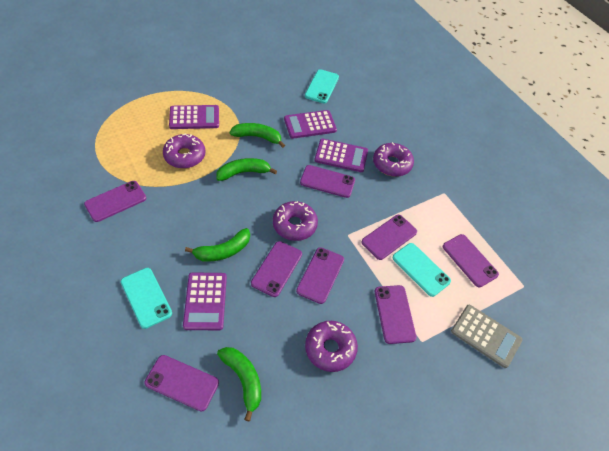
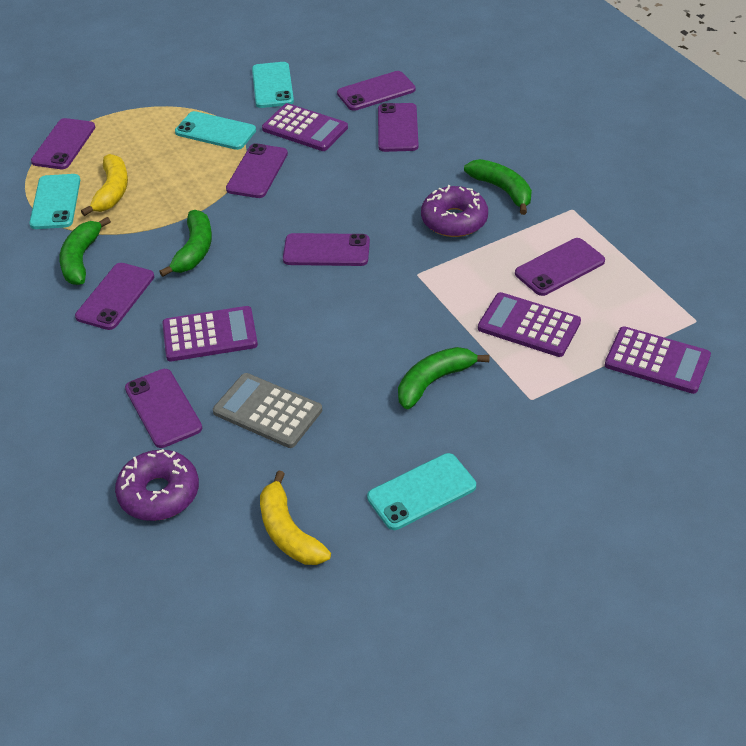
purple donut: [163,133,206,169] [273,201,318,241] [305,321,358,372] [373,142,414,177] = 4 -> [115,449,199,521] [421,185,488,237] = 2
turquoise phone: [121,268,172,329] [305,69,339,103] [392,243,451,297] = 3 -> [29,174,80,229] [175,111,256,150] [252,62,294,108] [367,453,476,530] = 4
yellow banana: none = 0 -> [81,154,128,216] [260,470,331,565] = 2

